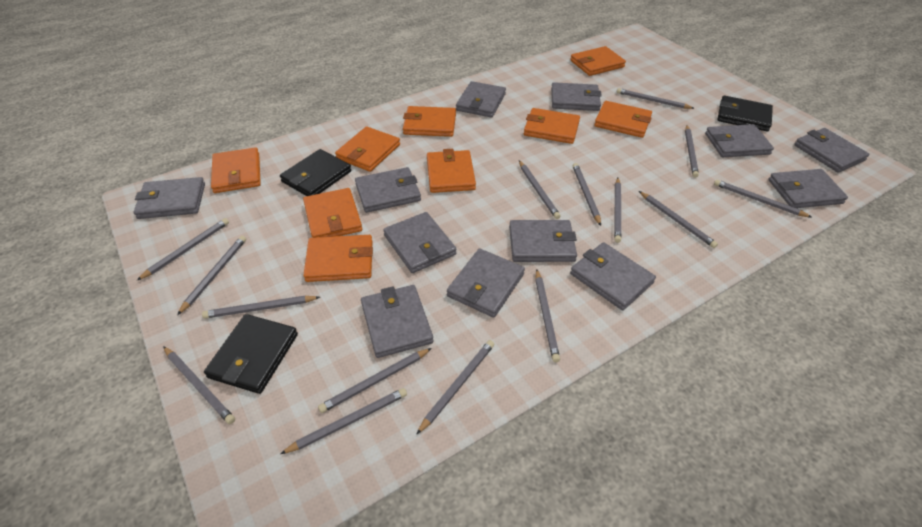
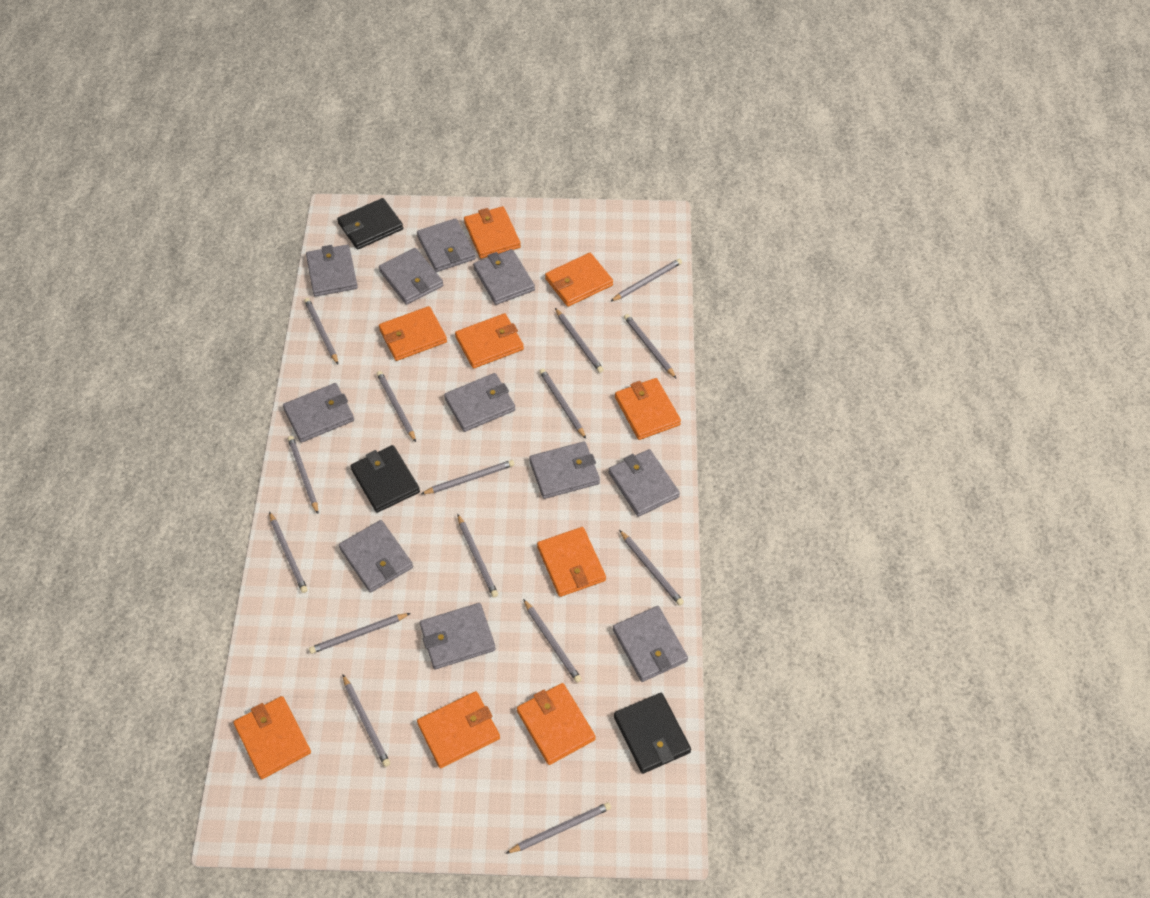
grey wallet: [134,177,205,219] [355,167,421,213] [361,285,433,358] [383,212,457,273] [447,248,525,318] [456,81,506,118] [509,220,577,262] [551,82,602,111] [570,242,656,310] [705,124,774,157] [769,169,848,208] [794,128,870,173] = 12 -> [283,383,354,443] [306,244,358,297] [339,520,413,593] [379,248,443,305] [417,218,476,272] [420,603,496,669] [444,373,516,432] [473,249,535,305] [529,441,600,499] [608,449,680,517] [613,606,688,682] = 11

